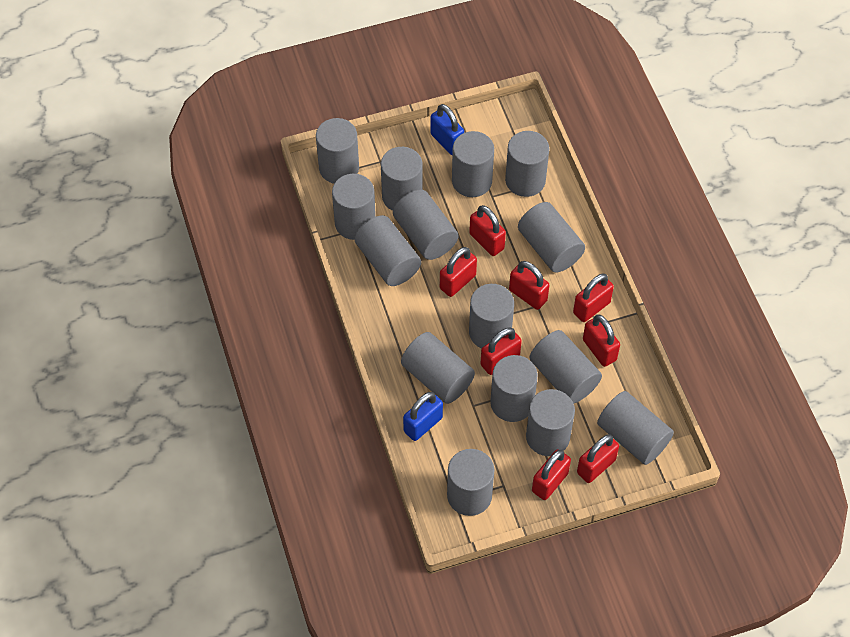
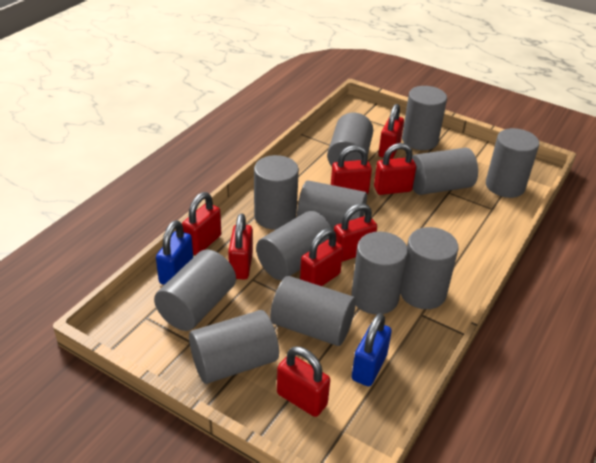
grey cylinder: [316,118,359,184] [332,174,376,240] [355,215,421,286] [381,147,423,211] [393,189,458,260] [401,332,475,404] [447,449,495,516] [452,131,494,197] [469,284,514,349] [490,355,538,422] [505,131,549,197] [518,202,585,273] [526,389,575,456] [530,330,602,404] [597,391,674,465] = 15 -> [154,250,236,331] [189,310,279,384] [254,155,299,230] [256,211,332,280] [270,276,356,346] [297,180,367,230] [327,112,373,166] [351,232,408,315] [400,227,459,309] [402,86,447,150] [412,148,478,195] [486,128,539,198] = 12

